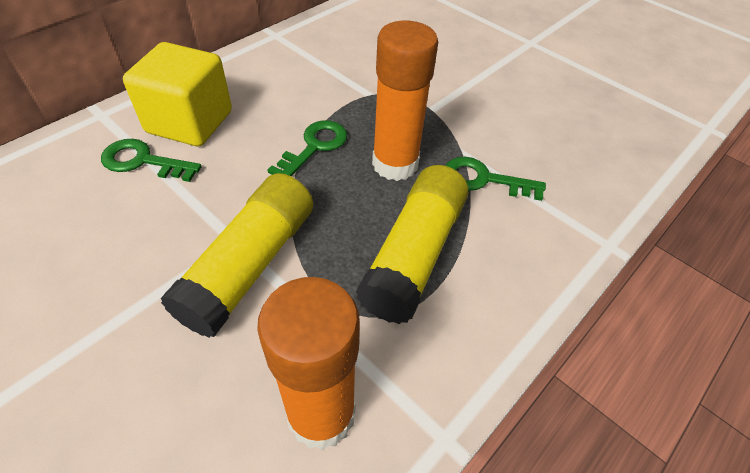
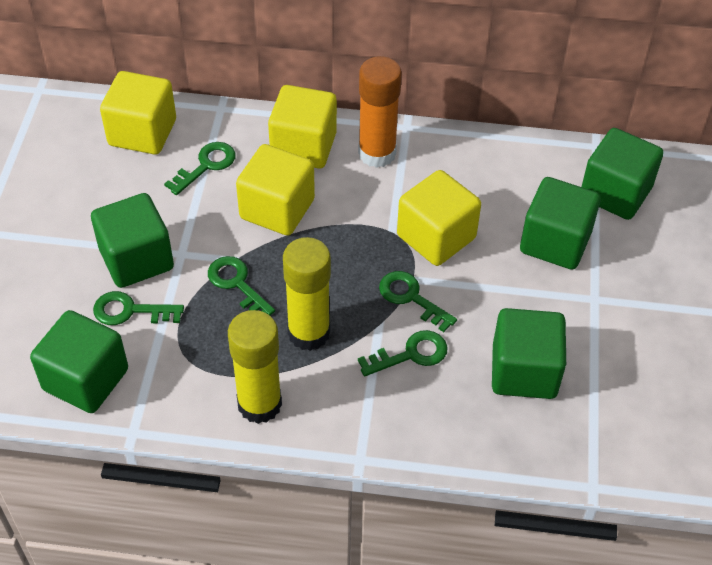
green cube: none = 0 -> [30,310,128,413] [91,193,174,288] [492,308,566,399] [520,177,601,270] [582,128,663,220] = 5
green key: [101,139,202,182] [268,120,347,176] [446,157,546,201] = 3 -> [93,291,184,325] [164,142,236,195] [208,256,275,315] [358,330,447,376] [379,271,457,332] = 5
orange glue stick: [257,277,360,450] [372,21,438,181] = 2 -> [358,56,402,168] = 1
yellow cube: [123,42,232,146] = 1 -> [100,71,176,155] [236,144,315,236] [268,85,337,169] [397,170,481,266] = 4

